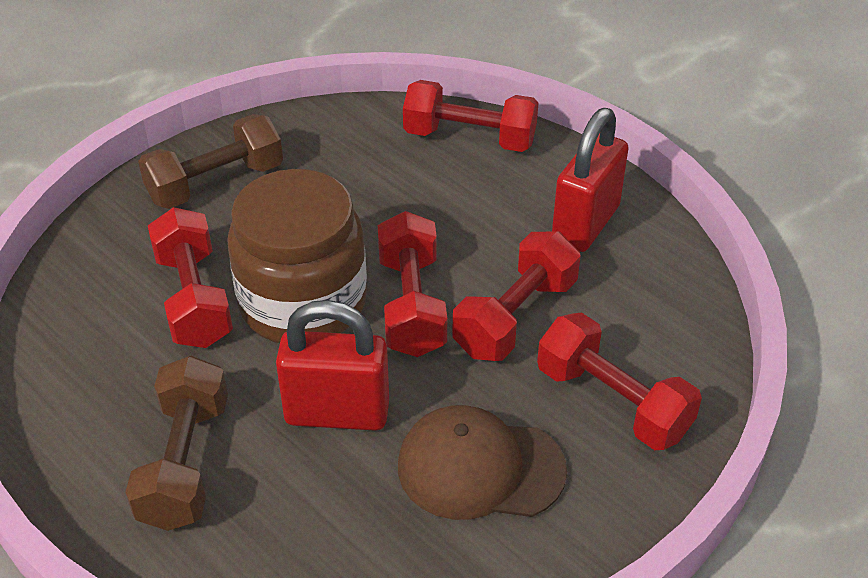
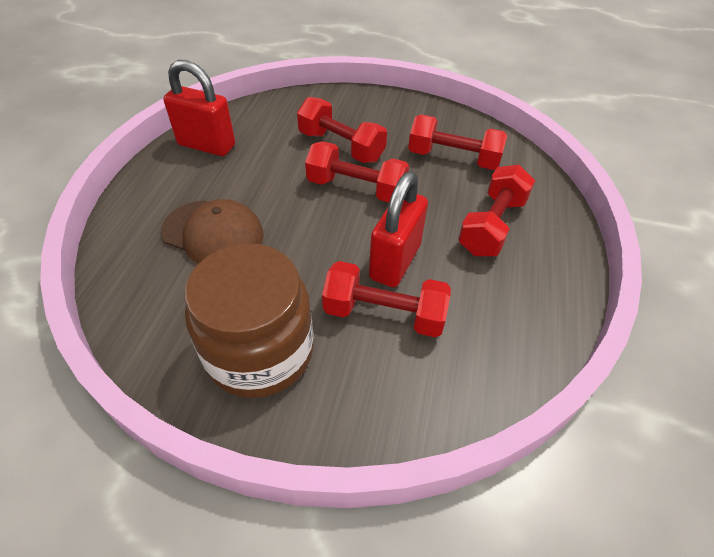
brown dumbbell: [125,355,228,531] [138,114,283,209] = 2 -> none = 0

